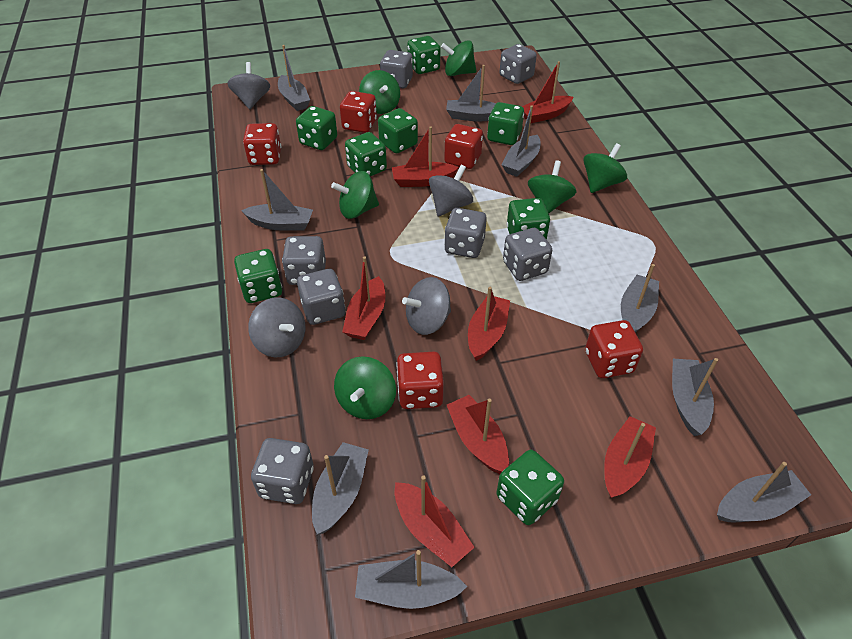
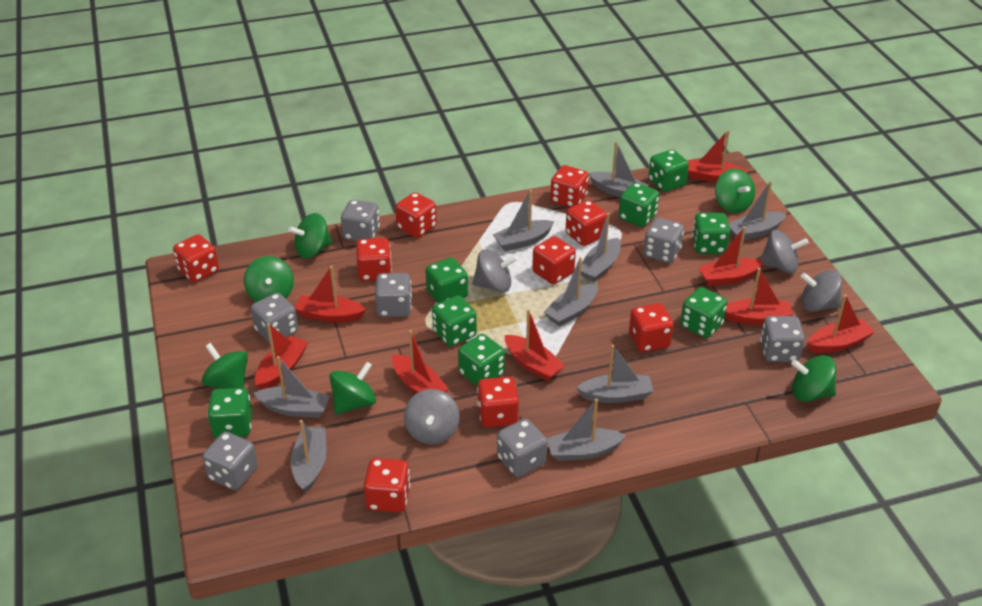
red boat: [342,256,385,340] [392,126,459,187] [395,475,475,567] [447,395,509,474] [468,287,510,361] [522,61,573,123] [604,416,656,498] = 7 -> [255,323,308,390] [295,266,366,323] [392,330,449,394] [505,309,565,381] [688,130,749,183] [698,226,764,286] [725,268,793,325] [807,295,875,353] = 8
red dice: [243,123,281,165] [340,91,377,133] [396,352,444,409] [444,124,483,169] [585,320,643,378] = 5 -> [173,234,219,282] [356,238,392,281] [364,458,410,512] [395,192,437,238] [477,377,519,427] [532,236,576,284] [550,165,589,208] [566,200,607,246] [629,303,674,352] = 9

